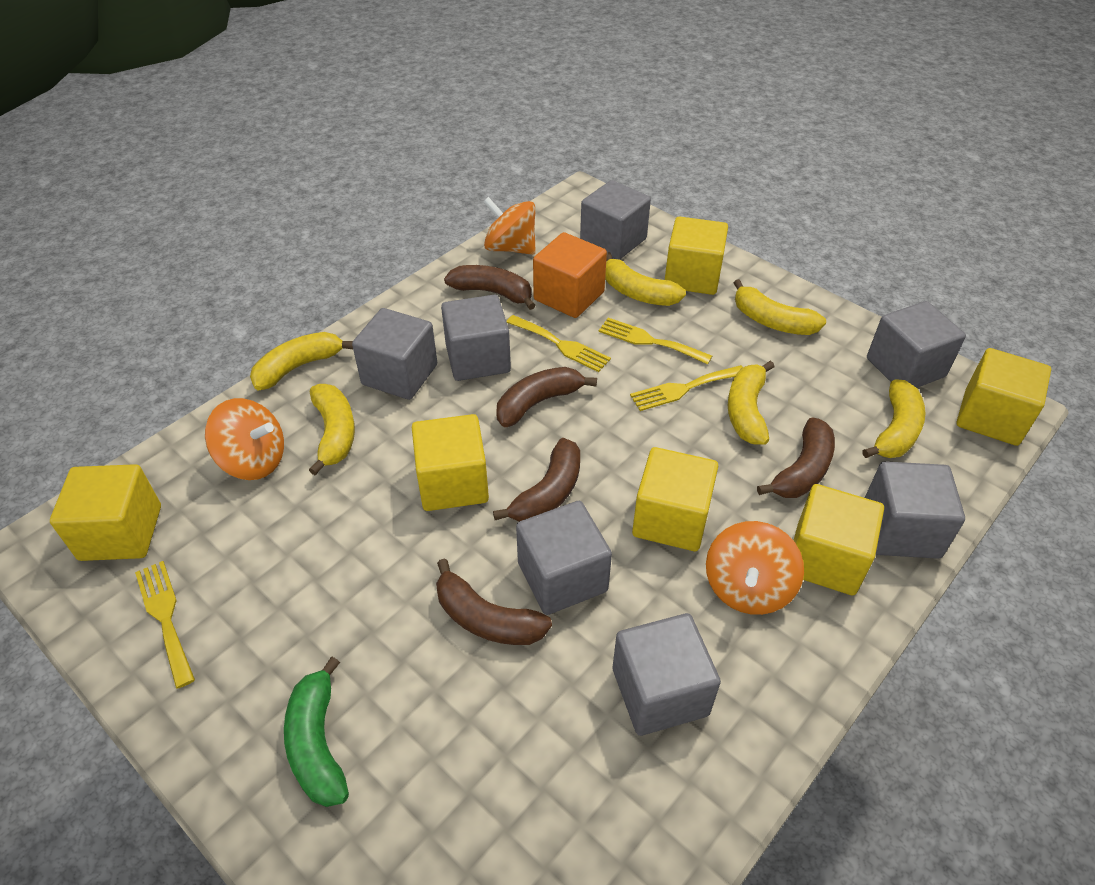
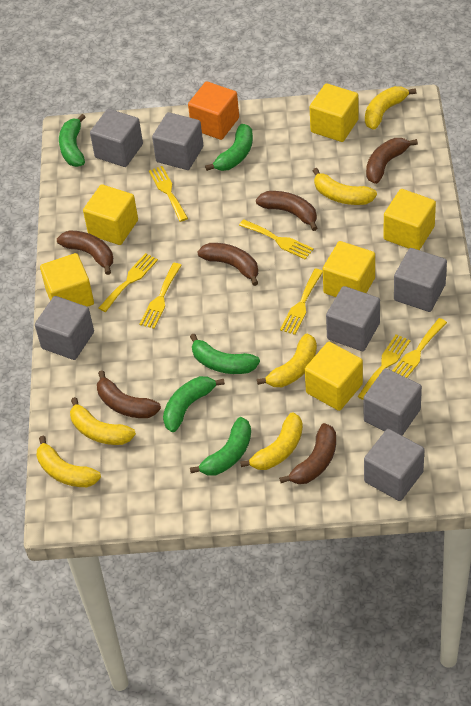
brown banana: [436,558,552,645] [444,265,536,310] [493,438,580,521] [496,367,597,427] [757,417,835,498] = 5 -> [57,230,113,275] [97,370,161,418] [197,243,259,286] [256,191,317,231] [279,423,336,484] [366,138,418,184] = 6
green banana: [284,657,349,807] = 1 -> [59,114,86,167] [163,376,225,432] [190,334,260,374] [190,417,251,476] [205,124,253,171] = 5
orange spinning top: [205,398,284,480] [483,197,536,255] [706,521,804,615] = 3 -> none = 0
yellow fork: [135,561,195,689] [506,315,611,372] [599,318,712,365] [630,365,742,411] = 4 -> [99,253,158,312] [140,263,182,329] [149,166,188,222] [239,219,314,259] [280,269,323,335] [357,334,411,400] [392,318,447,378] = 7

